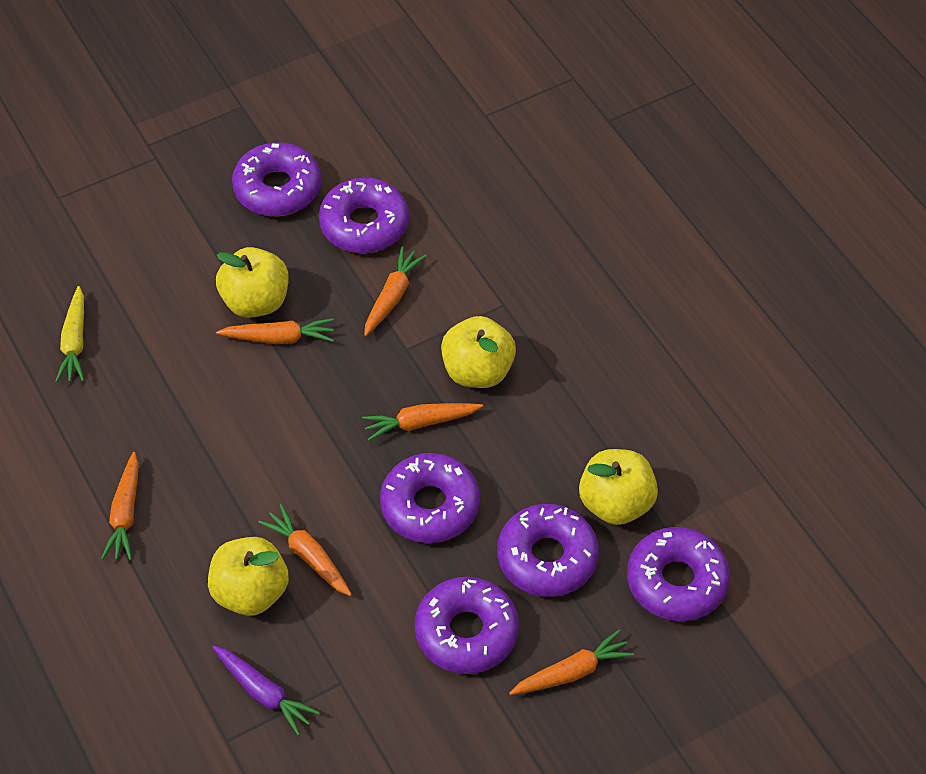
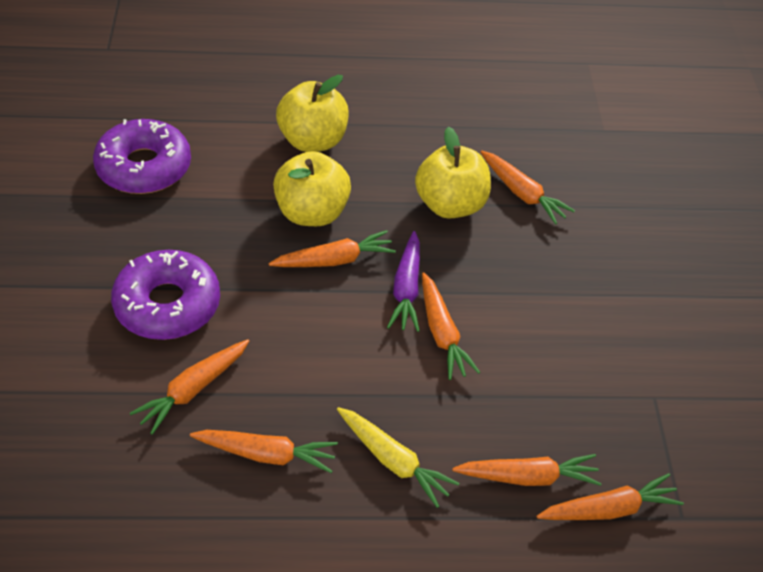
orange carrot: [101,452,139,560] [216,318,334,344] [258,504,352,596] [362,403,483,441] [364,247,427,336] [509,630,634,695] = 6 -> [130,339,249,435] [190,430,338,473] [269,230,396,267] [422,272,480,380] [452,454,602,486] [480,150,575,225] [536,473,684,520] = 7
purple donut: [232,142,321,216] [319,178,409,253] [380,453,480,543] [414,577,519,674] [497,504,599,597] [627,527,730,621] = 6 -> [93,119,191,194] [111,250,220,340] = 2
yellow apple: [208,537,289,616] [216,247,288,318] [441,316,516,388] [579,449,658,525] = 4 -> [273,151,351,226] [276,75,349,152] [415,127,491,219] = 3

